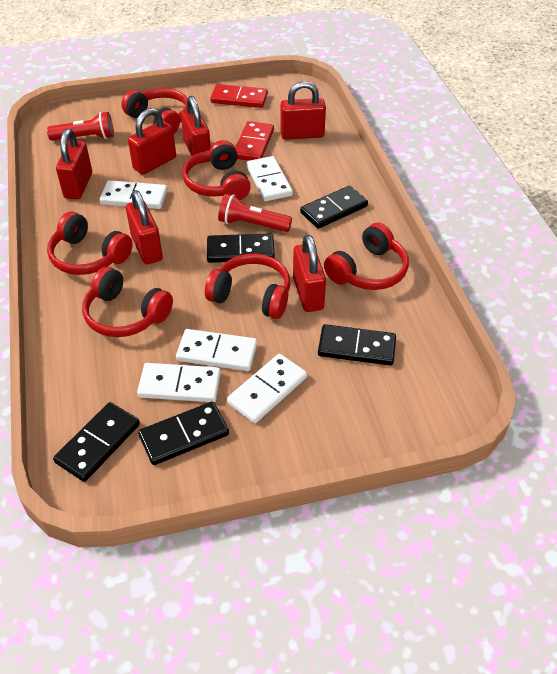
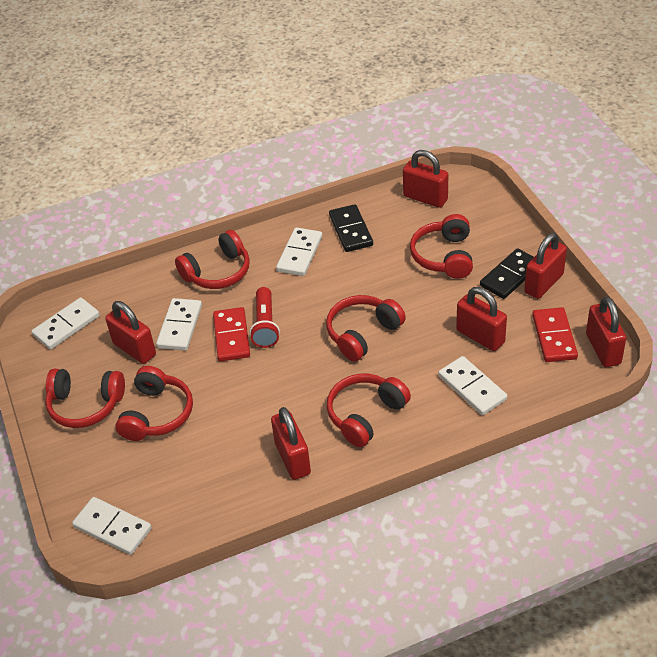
black domino: [53,402,140,482] [138,402,229,465] [207,233,275,263] [300,186,368,229] [318,324,396,366] = 5 -> [329,204,373,252] [480,248,534,299] = 2
red flashlight: [47,112,114,141] [218,194,292,232] = 2 -> [250,287,280,348] = 1

